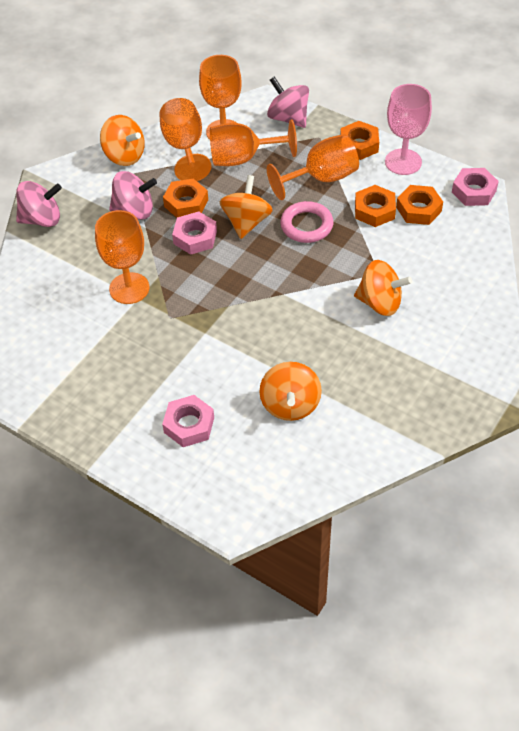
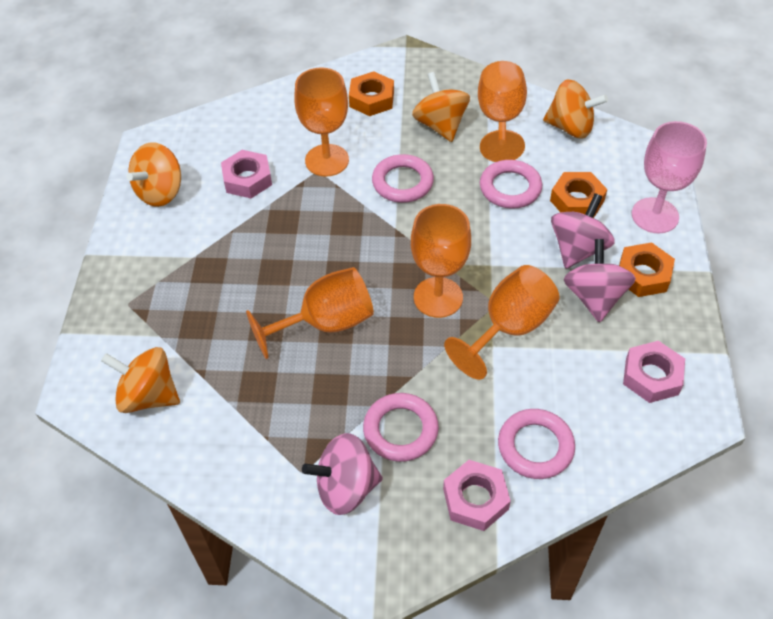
orange nut: [163,178,208,218] [340,121,379,160] [355,185,396,227] [396,185,443,225] = 4 -> [349,71,394,116] [550,172,607,218] [619,242,675,297] = 3
pink ring: [280,201,333,243] = 1 -> [363,393,439,462] [372,154,434,203] [480,160,542,209] [498,409,575,479] = 4

